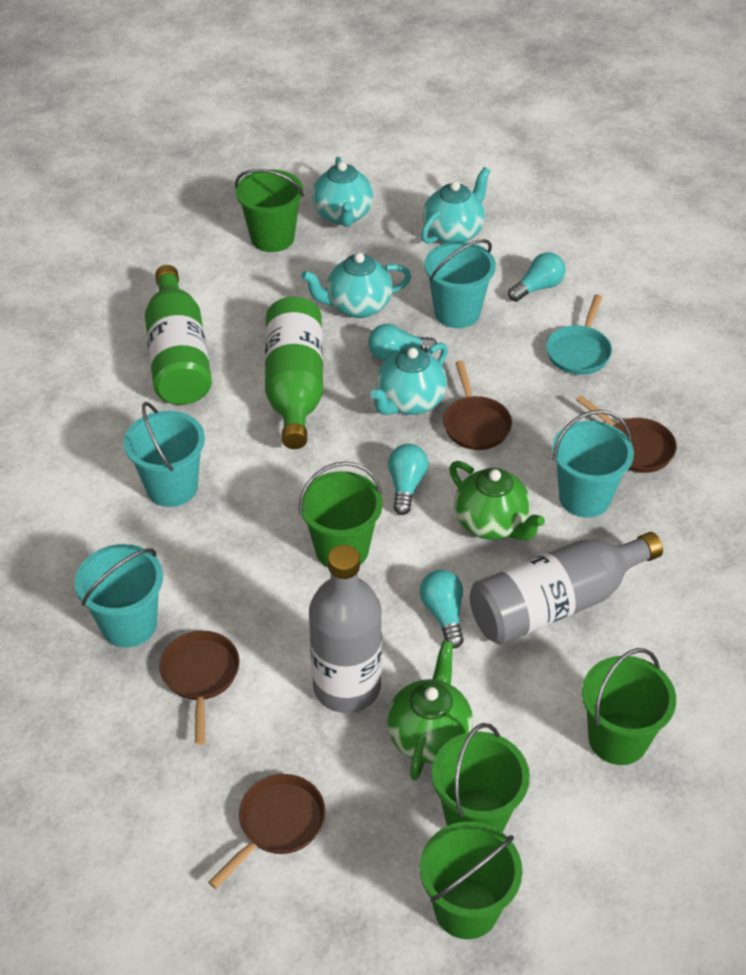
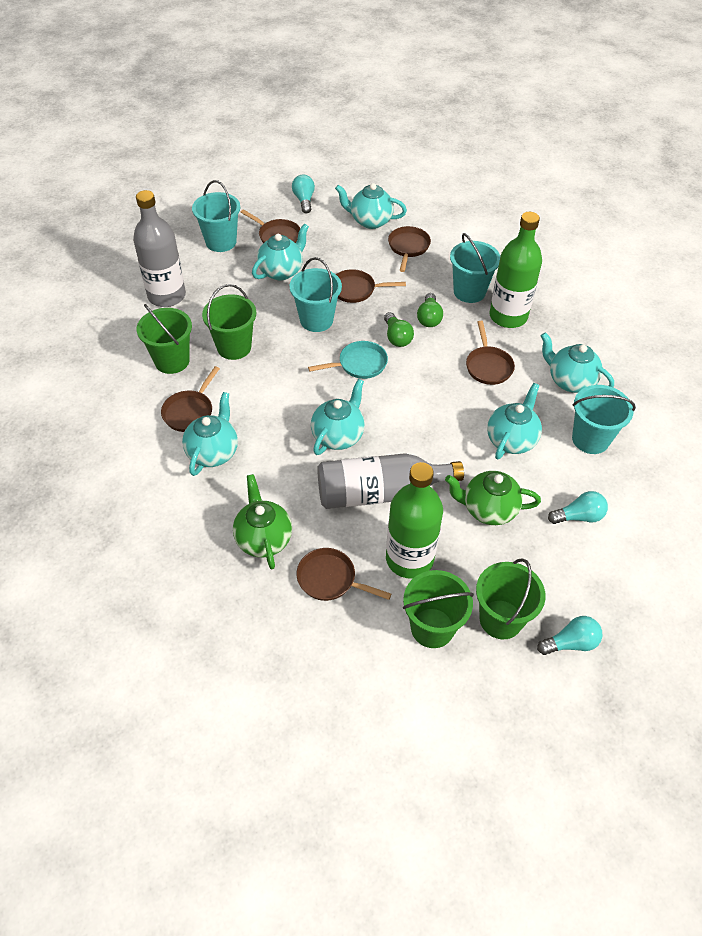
brown pan: [159,631,240,745] [208,774,326,889] [443,361,512,450] [576,395,677,473] = 4 -> [161,366,220,432] [241,209,300,243] [297,548,391,601] [336,269,406,303] [388,226,431,272] [466,321,515,385] = 6
green bucket: [235,169,304,252] [299,461,383,568] [420,822,522,939] [432,723,530,832] [582,648,676,765] = 5 -> [137,304,192,374] [202,284,256,360] [403,570,474,648] [476,558,546,639] = 4
green light bulb: none = 0 -> [384,312,414,347] [417,293,443,327] = 2
turquoise light bulb: [368,324,437,361] [388,444,428,515] [420,570,464,648] [508,252,565,302] = 4 -> [292,175,315,213] [537,616,602,655] [548,491,608,524] = 3
turquoise teapot: [301,253,411,318] [312,157,373,227] [370,343,448,415] [421,167,490,244] = 4 -> [182,392,238,476] [252,223,309,280] [311,379,365,455] [335,183,407,229] [487,383,542,459] [541,332,614,393] = 6

